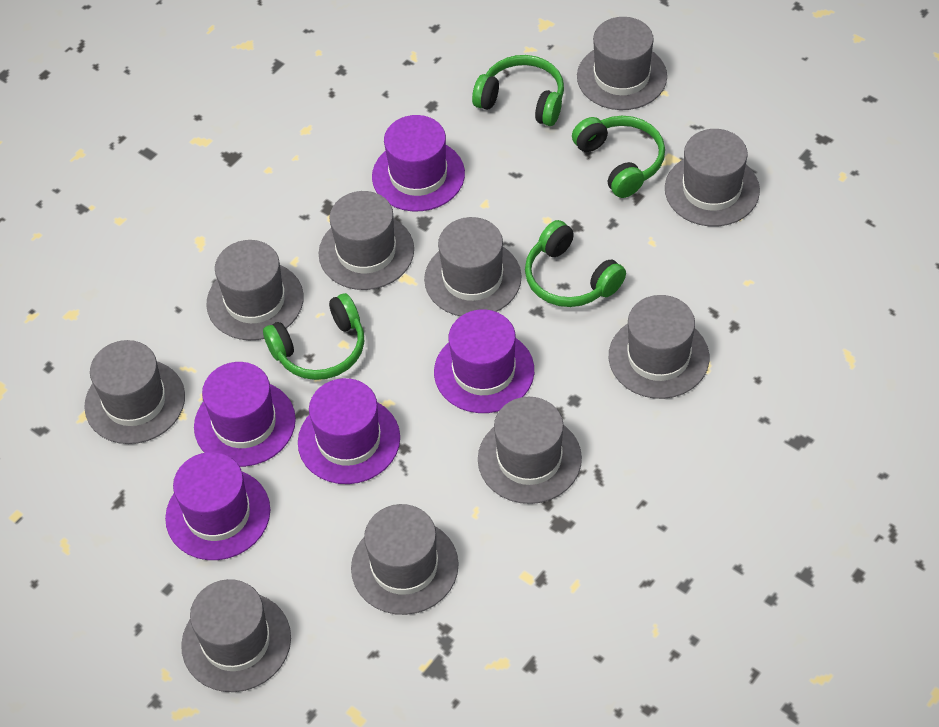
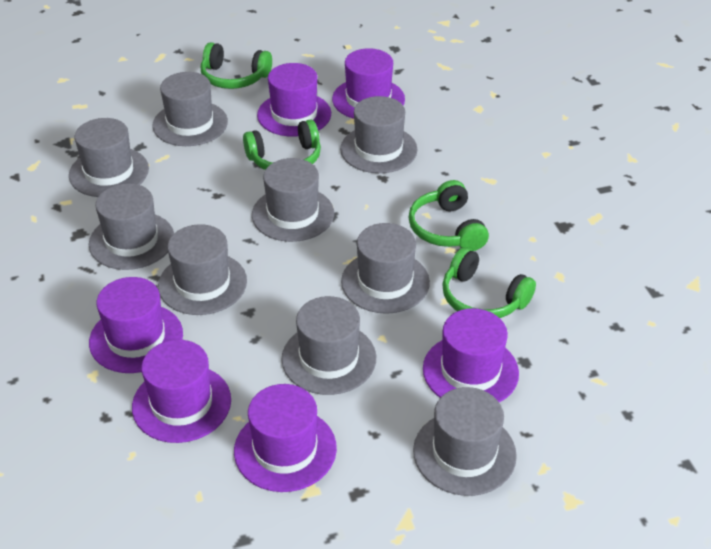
grey hat: [84,340,185,444] [181,579,291,692] [206,240,304,340] [319,191,414,290] [351,504,459,615] [424,217,522,316] [478,397,582,504] [577,17,667,110] [609,295,709,399] [665,129,760,226] = 10 -> [69,118,149,197] [89,183,174,270] [152,72,228,146] [158,224,247,315] [252,158,334,242] [282,296,376,395] [340,96,417,173] [341,223,430,314] [413,387,517,496] = 9
purple hat: [165,452,270,560] [194,362,296,467] [298,378,400,484] [372,115,465,211] [434,309,534,413] = 5 -> [89,277,183,373] [132,340,231,443] [234,384,337,492] [257,63,331,137] [332,48,405,119] [423,308,519,403] = 6

